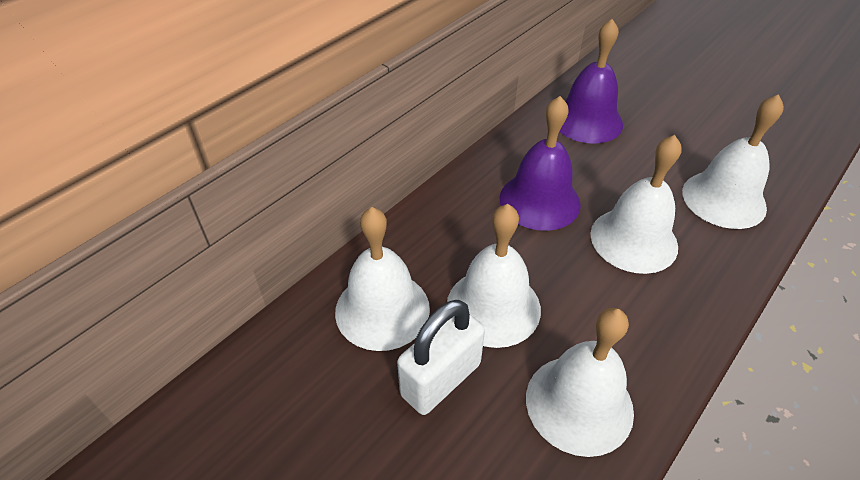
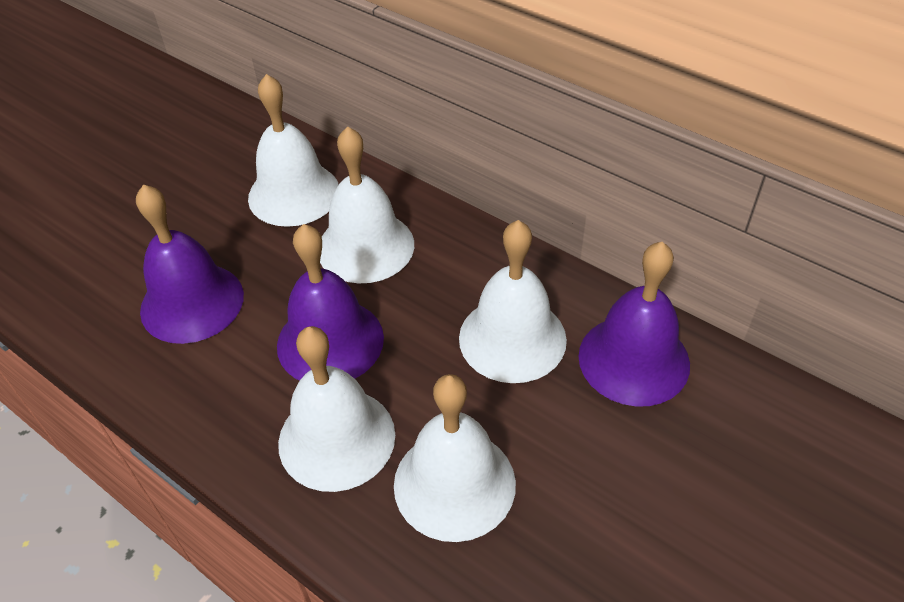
purple bell: [499,96,581,231] [559,19,623,144] = 2 -> [136,185,244,344] [277,224,384,381] [578,242,690,407] = 3
white padlock: [397,300,485,415] = 1 -> none = 0

